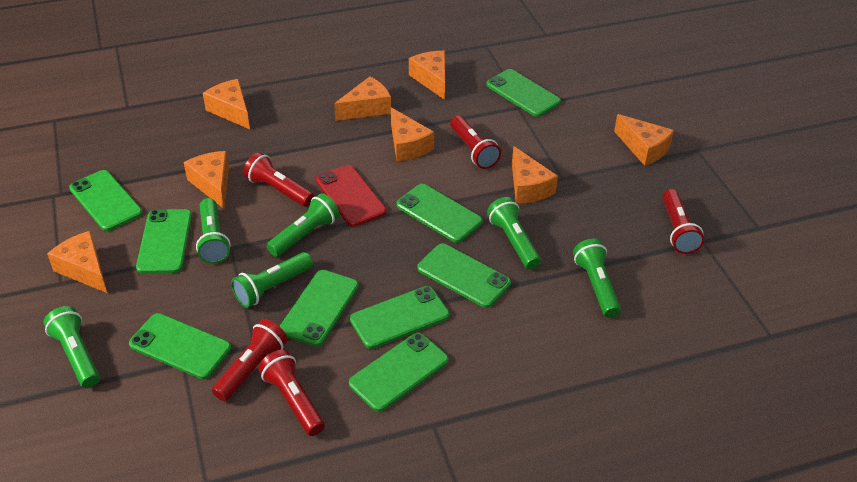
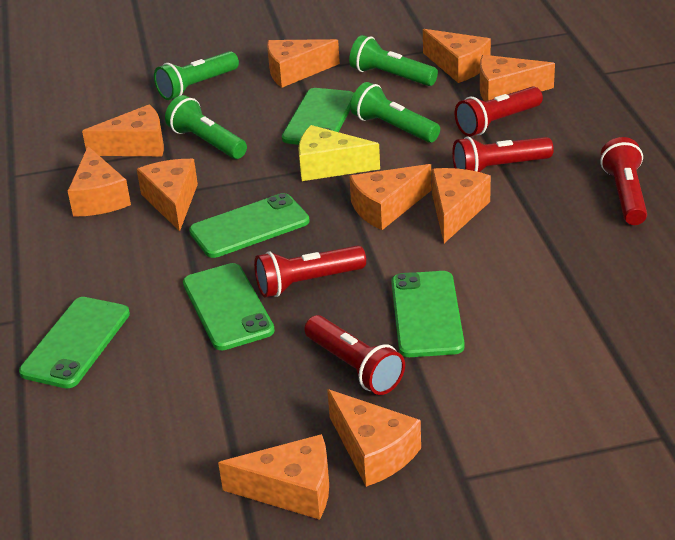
green flashlight: [43,306,100,388] [196,198,231,264] [231,252,313,308] [267,193,340,257] [487,197,541,269] [573,239,621,318] = 6 -> [154,51,239,100] [165,95,247,159] [349,35,438,86] [351,82,440,143] = 4
green phone: [69,170,143,231] [129,313,231,379] [136,209,192,274] [280,270,359,347] [349,333,449,412] [350,286,449,349] [396,184,483,243] [417,244,511,308] [486,69,561,117] = 9 -> [19,297,130,389] [183,263,275,350] [189,193,310,258] [282,88,354,145] [391,271,465,357] = 5
orange cheese: [47,231,107,293] [184,151,229,209] [203,79,250,129] [334,76,391,121] [391,107,434,161] [409,51,445,100] [512,146,558,204] [614,114,674,166] = 8 -> [68,146,131,217] [82,104,164,156] [137,159,198,231] [218,434,329,520] [267,39,340,88] [327,389,421,487] [349,164,432,230] [423,29,491,83] [432,168,491,243] [480,55,555,102] = 10
red phone: [316,165,387,227] = 1 -> none = 0
yellow cheese: none = 0 -> [298,125,380,181] = 1

